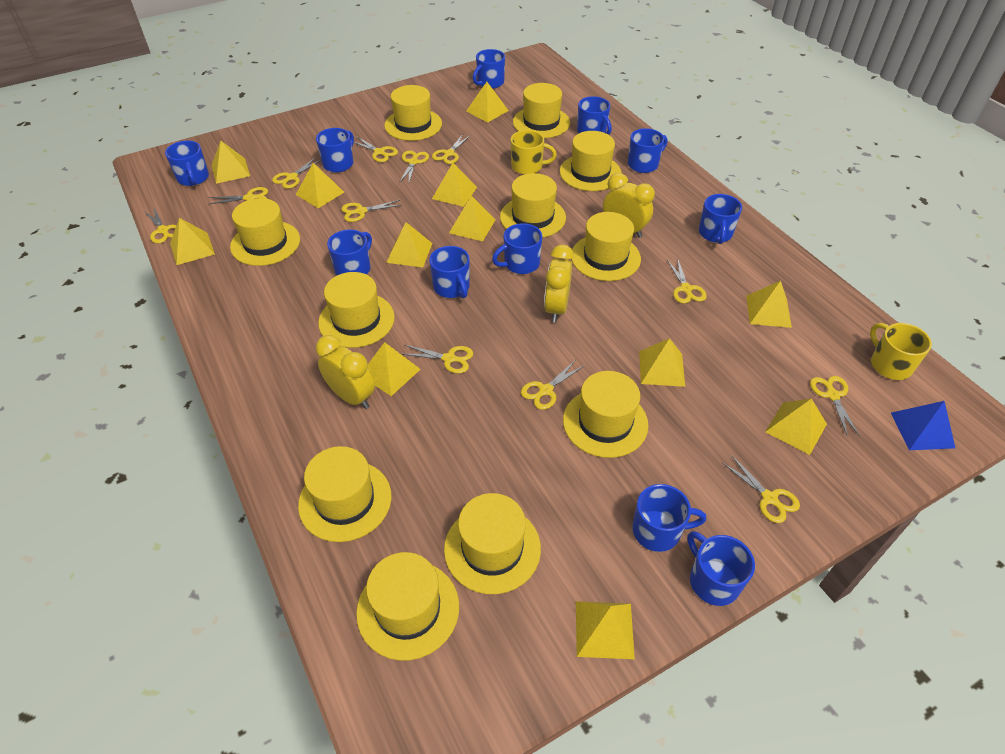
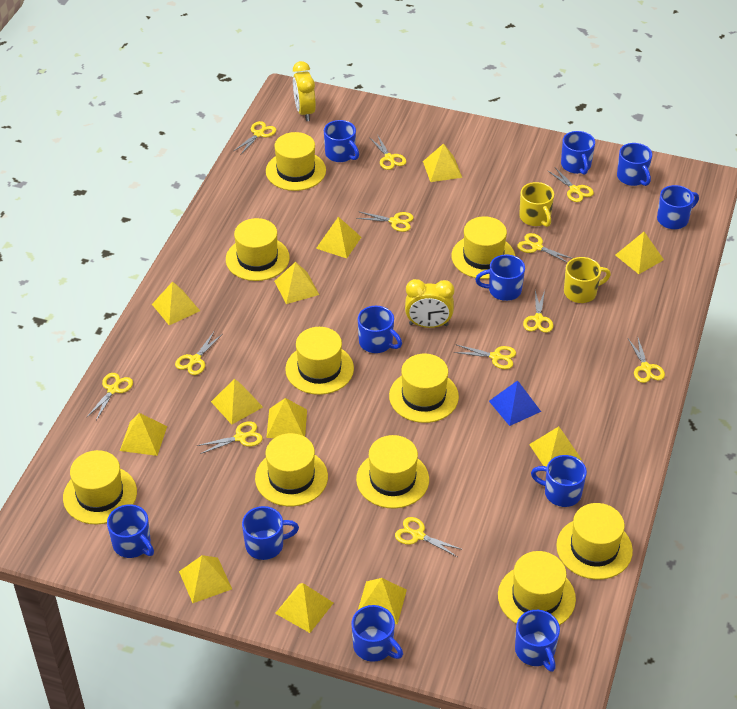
yellow clock: [316,335,375,409] [544,245,574,322] [603,173,655,238] = 3 -> [293,61,316,121] [405,279,454,328] = 2
yellow hat: [230,198,300,266] [298,446,391,542] [318,272,395,348] [356,552,459,661] [384,85,442,141] [444,493,541,594] [500,173,566,238] [513,83,570,138] [560,131,622,191] [563,371,649,458] [571,212,641,281] = 11 -> [63,450,137,525] [226,218,290,281] [255,433,328,506] [266,132,326,191] [285,327,354,395] [356,435,429,509] [389,354,459,423] [452,216,515,279] [498,551,576,625] [556,503,633,580] = 10

